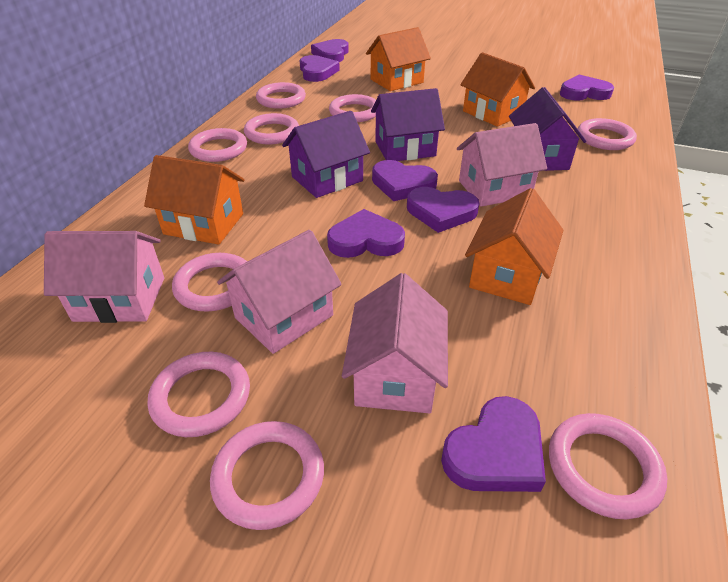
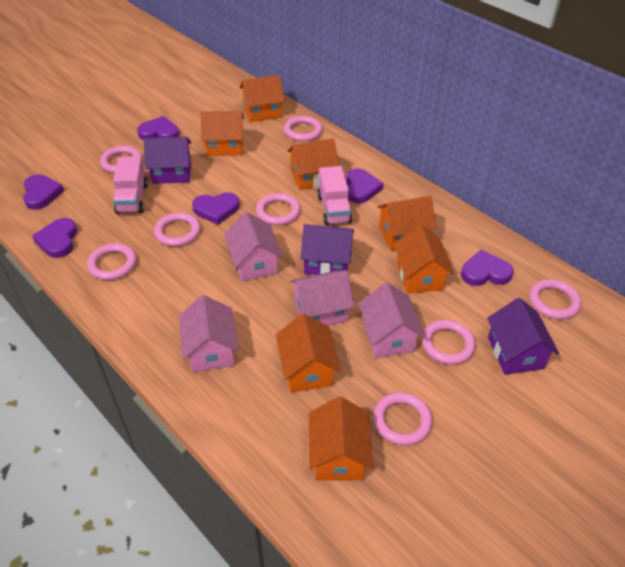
orange house: [144,155,245,245] [366,27,431,91] [460,52,535,127] [465,188,564,305] = 4 -> [201,111,244,156] [240,75,285,122] [276,313,341,393] [287,139,339,190] [309,397,373,481] [377,196,437,251] [394,224,454,293] = 7
pink ring: [148,352,250,437] [172,253,247,312] [188,128,247,162] [210,421,324,530] [244,113,299,144] [256,82,306,109] [329,94,376,122] [549,413,667,519] [578,118,637,150] = 9 -> [87,243,137,280] [100,146,142,173] [154,212,201,246] [256,193,300,225] [284,116,322,141] [373,392,432,446] [422,320,476,365] [529,279,581,319] = 8
pink truck: none = 0 -> [113,156,148,214] [317,166,352,226] = 2
purple heart: [300,55,340,82] [311,39,349,62] [327,209,405,258] [372,160,438,201] [407,187,480,233] [441,396,546,492] [560,75,614,101] = 7 -> [23,174,64,210] [32,218,77,258] [137,116,179,140] [192,193,240,225] [346,169,383,203] [461,250,514,286] = 6

